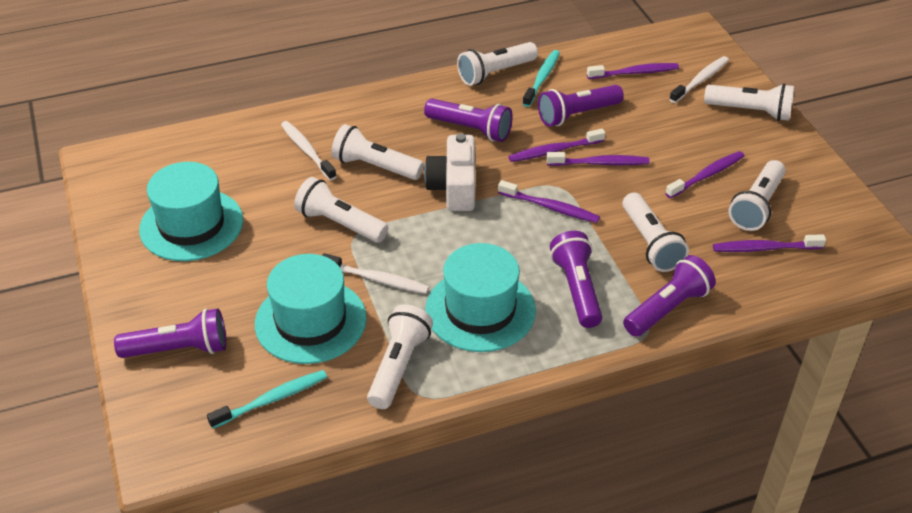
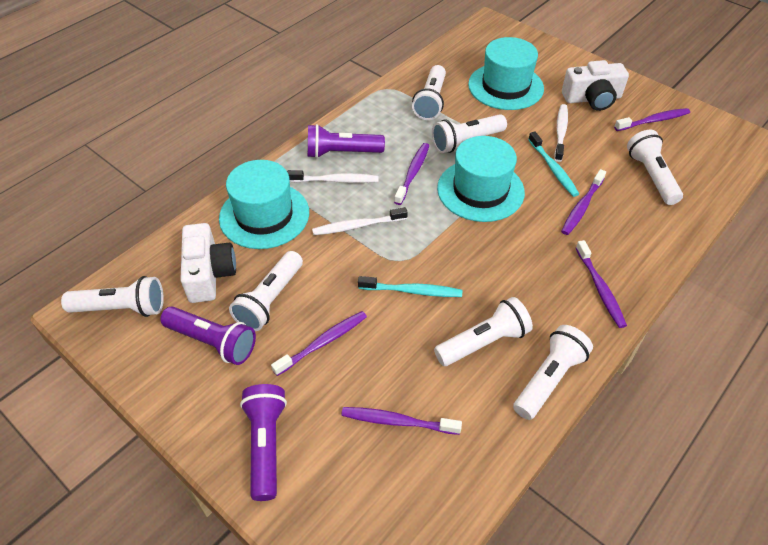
purple flashlight: [114,308,226,358] [424,99,513,142] [538,85,624,127] [550,231,602,328] [623,255,716,337] = 5 -> [160,306,256,365] [240,384,287,501] [308,124,385,158] = 3
white camera: [424,133,475,211] = 1 -> [180,223,236,303] [562,60,629,111] = 2

